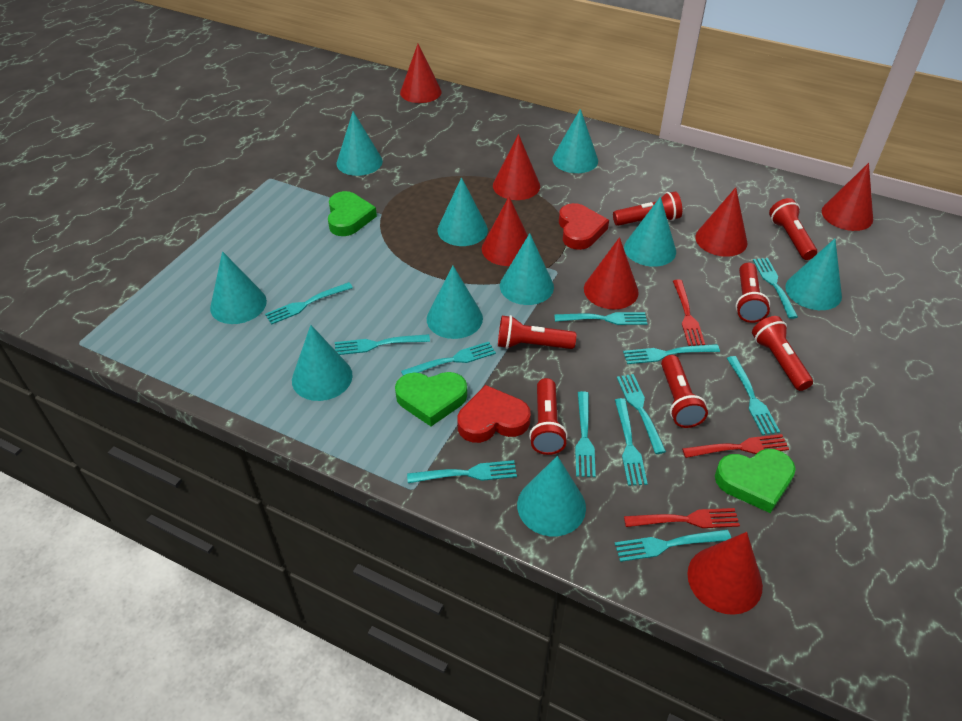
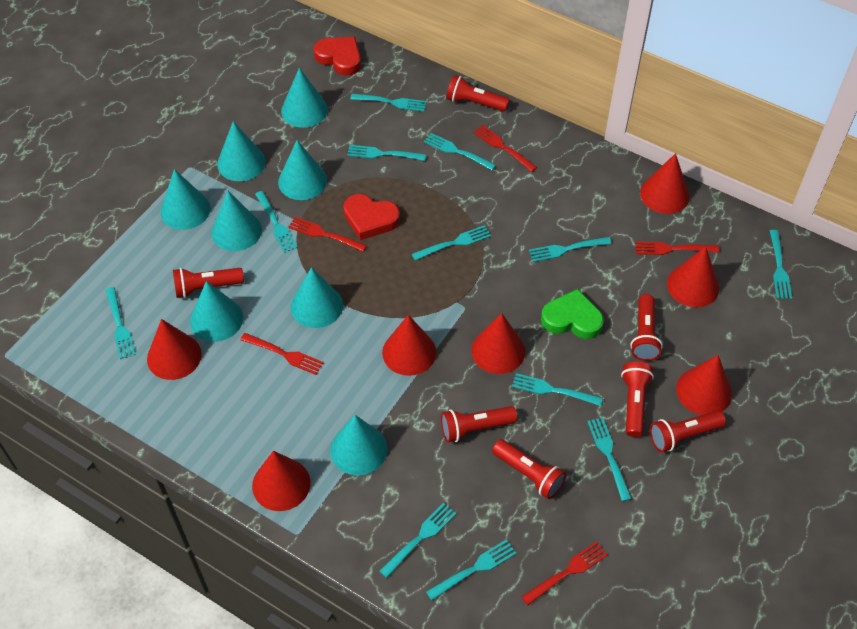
green heart: [328,191,377,236] [395,372,467,426] [715,449,796,513] = 3 -> [541,289,604,339] = 1
red fork: [624,508,740,528] [673,280,705,346] [682,434,789,458] = 3 -> [240,333,324,375] [288,217,367,252] [473,125,537,172] [521,541,608,605] [635,242,719,255] = 5
turquoise cone: [210,251,267,324] [292,325,353,401] [337,111,383,176] [427,266,483,339] [437,177,488,246] [500,233,554,305] [517,456,586,536] [552,109,598,173] [624,197,676,267] [785,239,842,310] = 10 -> [160,169,211,230] [190,281,243,342] [211,191,262,251] [217,121,266,181] [278,140,327,200] [281,68,328,128] [291,267,343,328] [330,415,387,476] = 8

